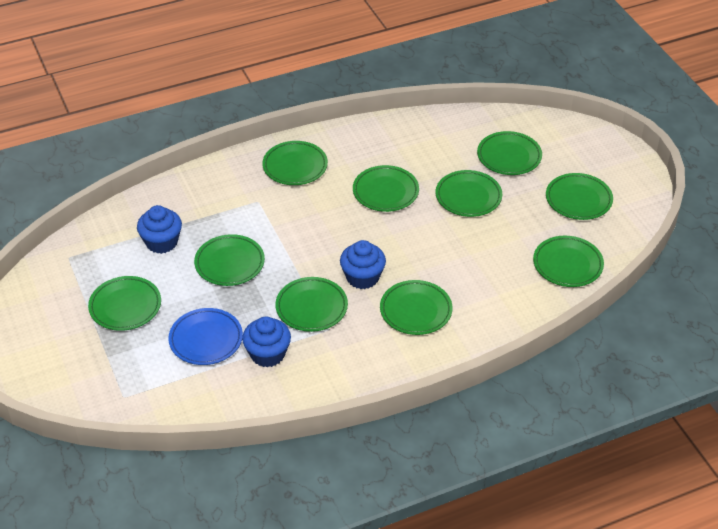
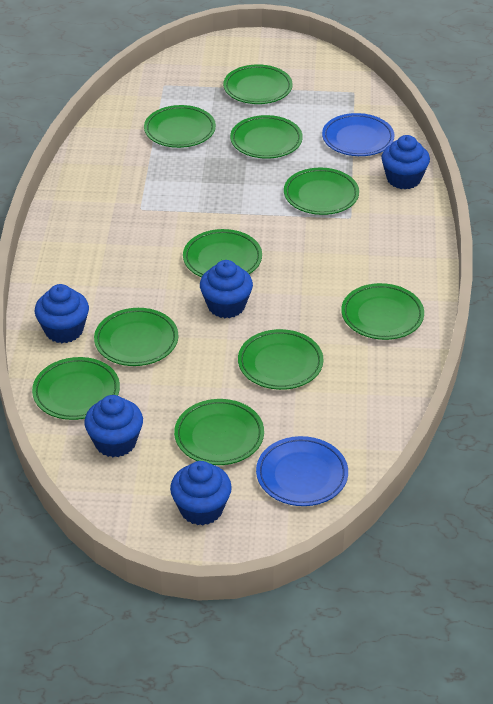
blue cupcake: [137,205,182,254] [242,317,291,367] [340,240,386,289] = 3 -> [35,284,89,343] [84,395,143,457] [170,461,232,525] [200,260,253,318] [381,135,430,190] = 5
blue plate: [168,308,243,365] = 1 -> [256,436,348,506] [322,113,394,156] = 2

